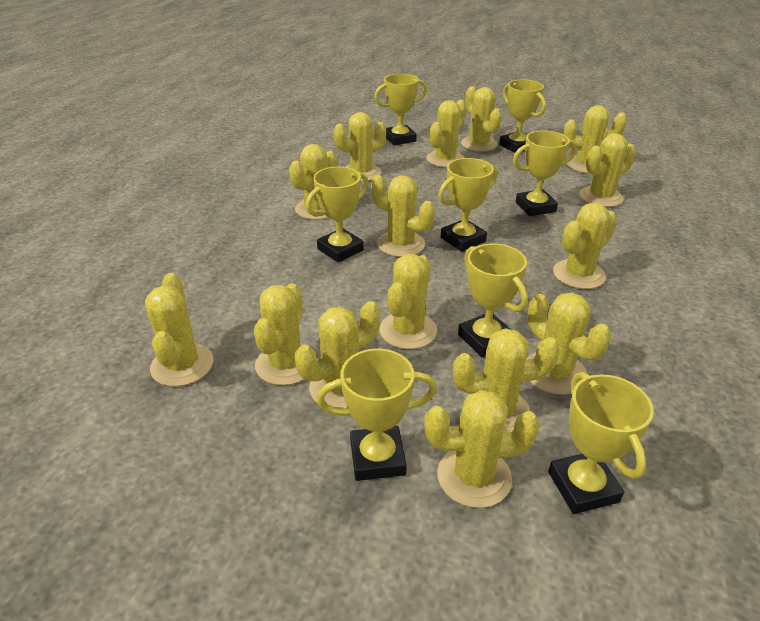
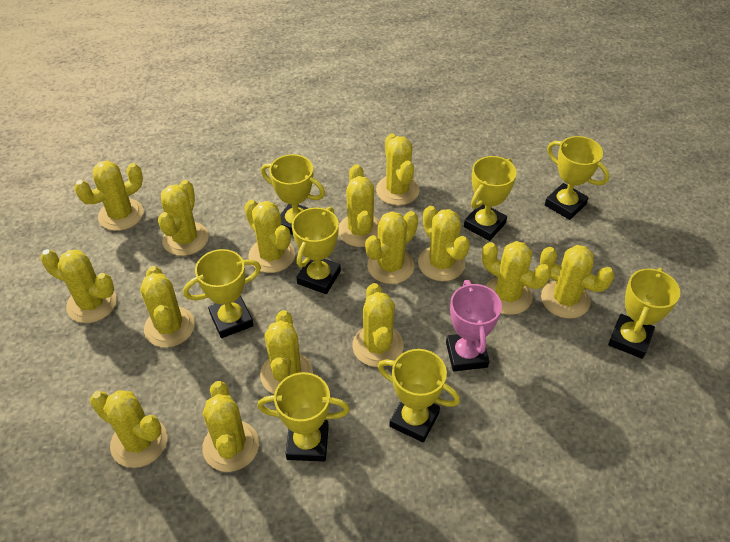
pink trophy: none = 0 -> [446,280,502,371] = 1

